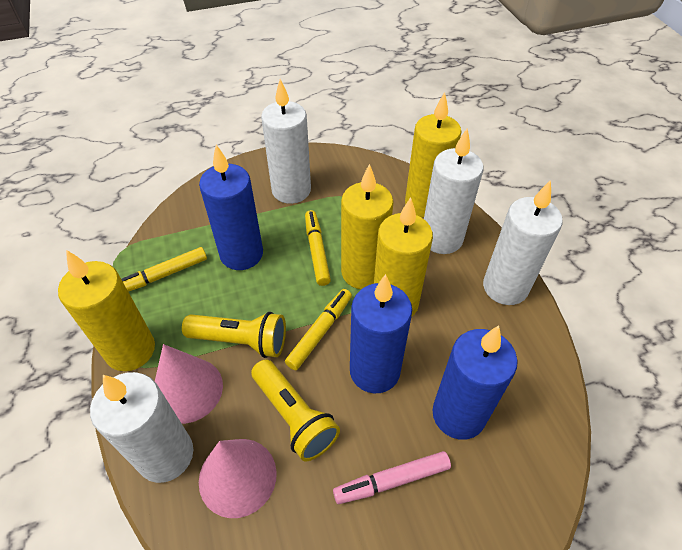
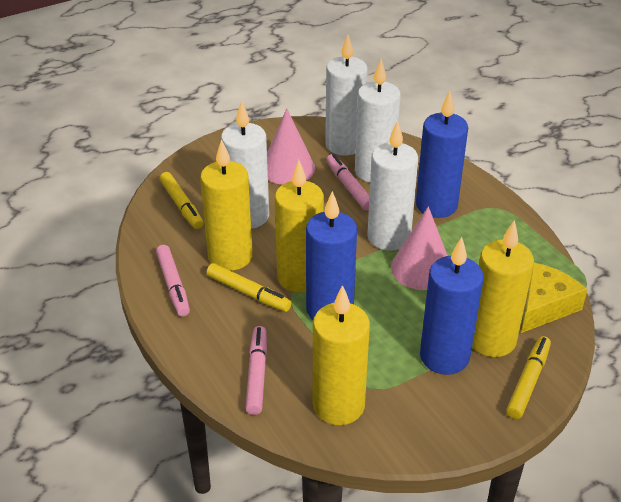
pink marker: [333,451,451,504] = 1 -> [156,245,190,317] [245,326,267,415] [326,154,369,211] = 3
yellow cheese: none = 0 -> [521,263,588,333] = 1
yellow flashlight: [182,312,286,358] [251,359,340,461] = 2 -> none = 0

